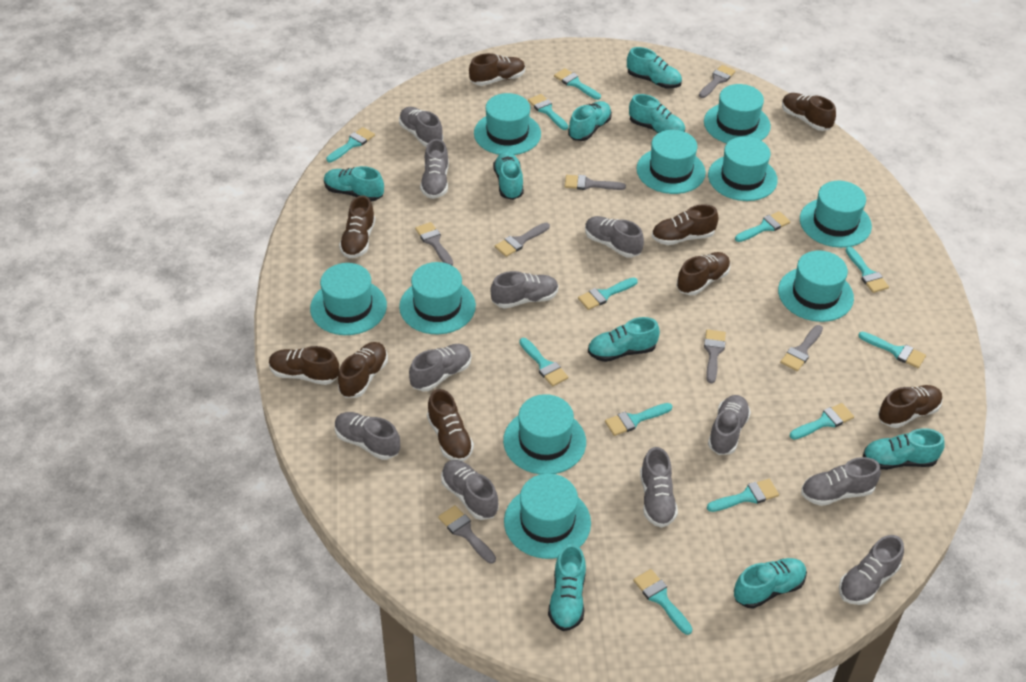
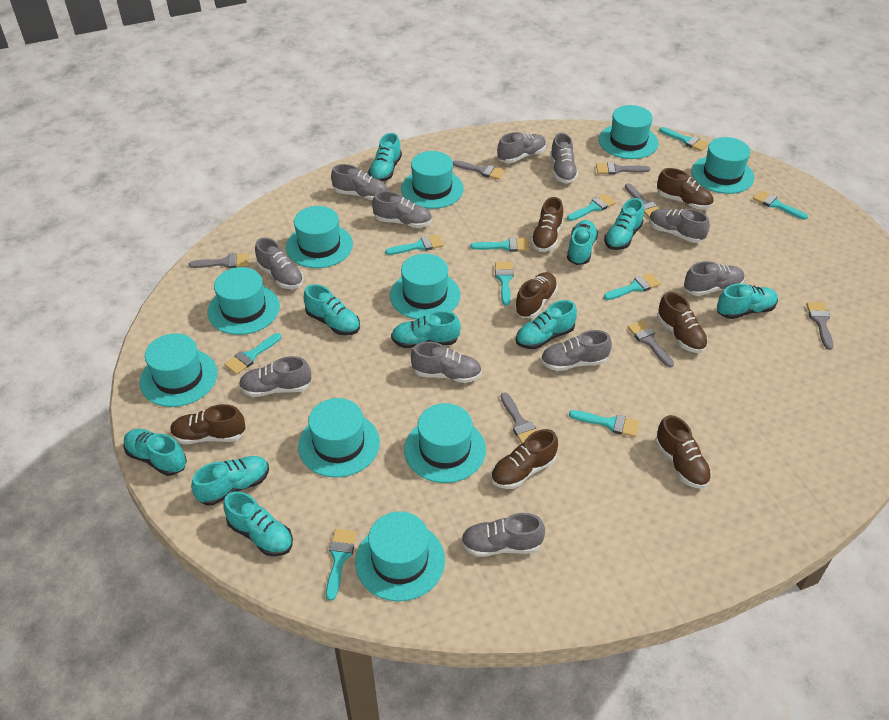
brown shoe: [269,346,339,385] [338,342,388,398] [339,195,375,258] [427,389,474,462] [469,53,525,86] [652,204,718,245] [676,252,730,295] [782,93,836,131] [878,385,943,428] = 9 -> [170,404,245,444] [491,429,558,489] [514,272,558,318] [531,197,563,252] [655,415,712,488] [657,168,714,209] [657,292,708,353] = 7
turquoise brush: [326,127,375,162] [519,338,568,386] [528,94,568,130] [554,68,601,100] [578,277,638,310] [605,403,672,436] [633,569,692,635] [707,479,779,512] [735,211,790,242] [790,403,854,440] [846,247,889,293] [858,331,926,368] = 12 -> [224,333,281,375] [326,529,357,601] [385,234,444,255] [470,237,529,252] [495,262,514,305] [567,194,616,221] [569,410,639,437] [604,273,661,300] [659,127,709,151] [753,190,808,220] = 10
turquoise shoe: [324,166,384,201] [493,152,524,200] [548,544,586,631] [568,101,612,141] [588,317,660,362] [627,47,682,89] [629,94,685,133] [734,558,807,609] [863,428,945,470] = 9 -> [123,429,187,476] [191,456,269,506] [223,491,293,556] [304,284,360,335] [368,133,402,182] [391,311,461,348] [516,300,577,349] [567,220,598,265] [604,198,644,250] [717,284,778,319] = 10

